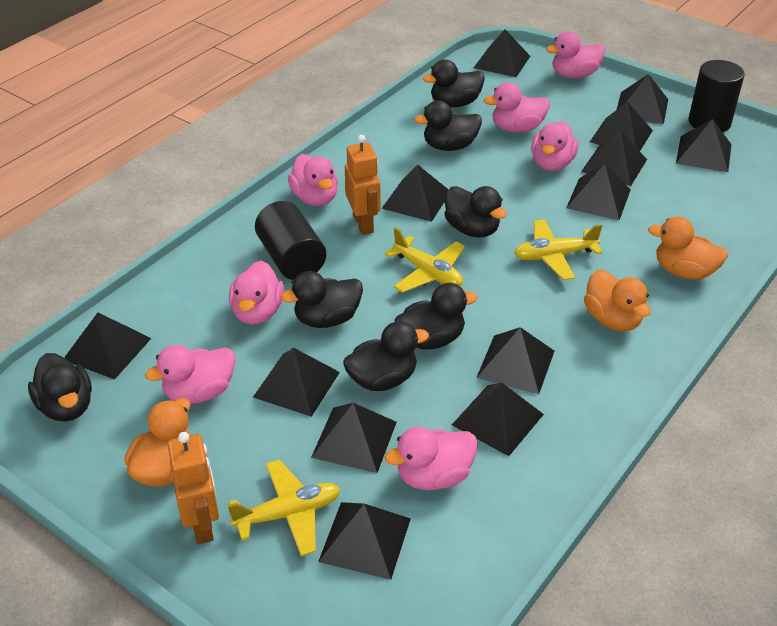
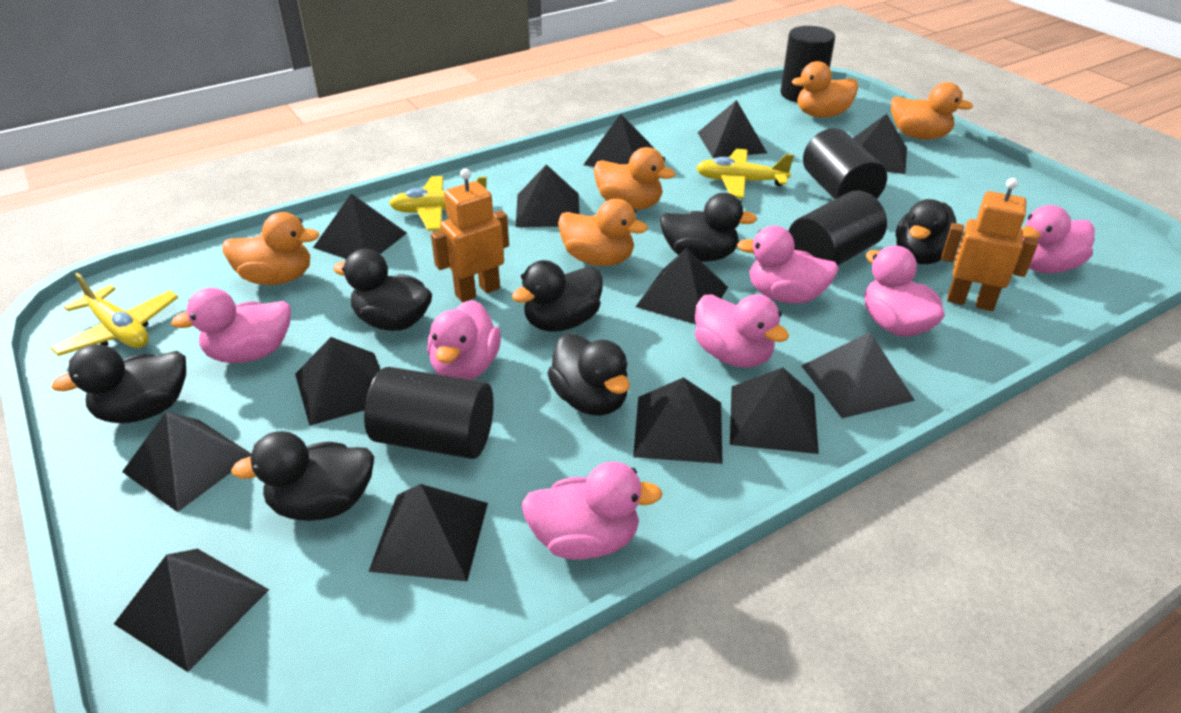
black cylinder: [255,201,326,280] [689,60,745,132] = 2 -> [364,367,494,459] [781,26,835,102] [788,191,887,266] [803,128,887,199] = 4
orange duck: [125,398,191,487] [584,270,651,332] [648,217,729,280] = 3 -> [223,212,319,285] [558,199,648,266] [594,147,675,210] [792,61,858,118] [891,82,973,140] = 5

